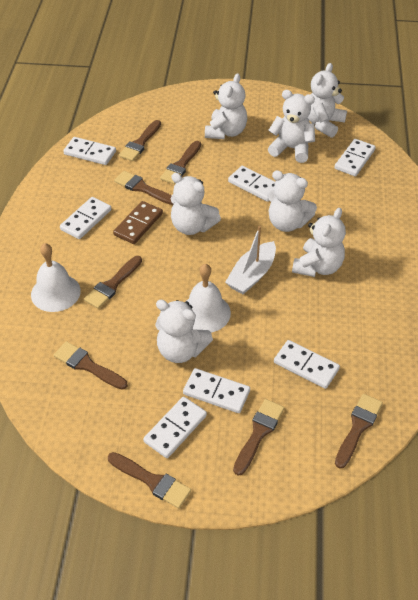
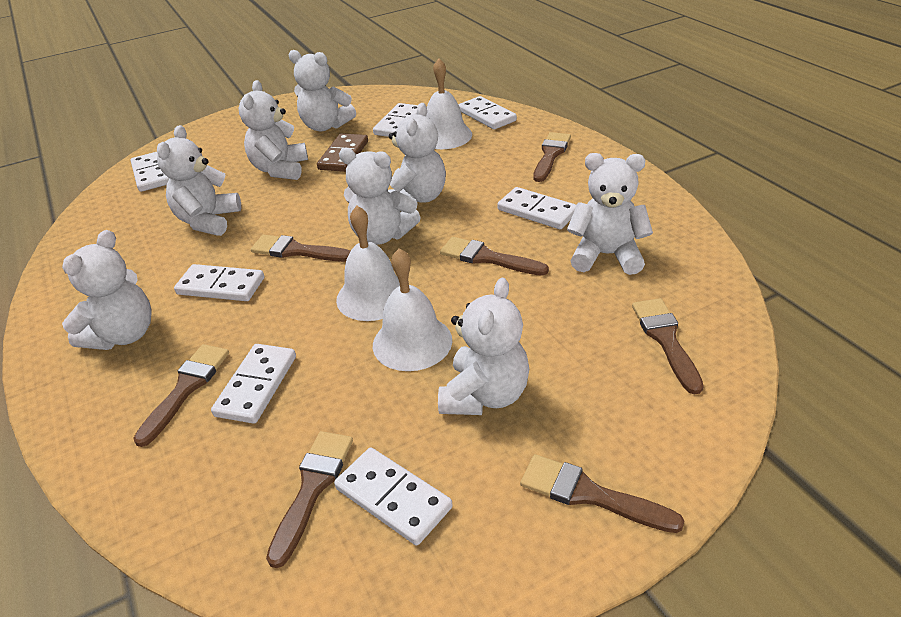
brown brush: [54,341,127,390] [84,256,142,309] [108,452,191,508] [114,171,174,205] [119,120,161,161] [160,141,201,184] [233,399,284,476] [335,394,383,469] = 8 -> [133,344,229,447] [251,235,350,262] [266,431,353,568] [440,237,549,276] [520,454,684,533] [533,132,571,182] [632,298,704,394] = 7
white bell: [31,243,81,312] [185,264,231,332] = 2 -> [336,206,400,321] [373,248,452,371] [426,58,472,149] = 3
white boat: [225,226,276,294] = 1 -> none = 0
white teddy bear: [155,300,213,363] [171,173,221,235] [205,73,247,139] [267,170,317,232] [268,90,315,163] [292,208,346,277] [307,63,347,138] = 7 -> [62,230,152,350] [157,125,241,236] [239,80,308,180] [289,50,356,132] [339,148,421,245] [387,103,446,203] [438,278,529,415] [567,153,653,275] = 8

